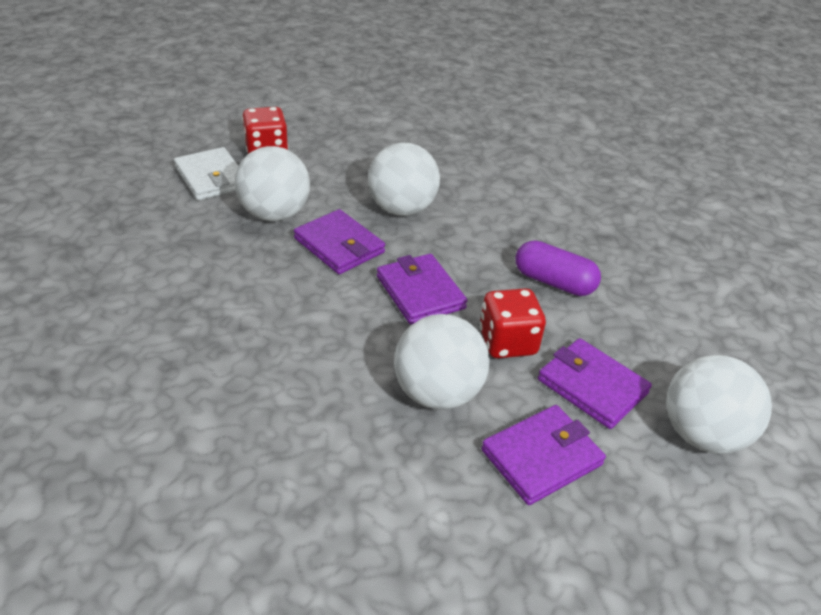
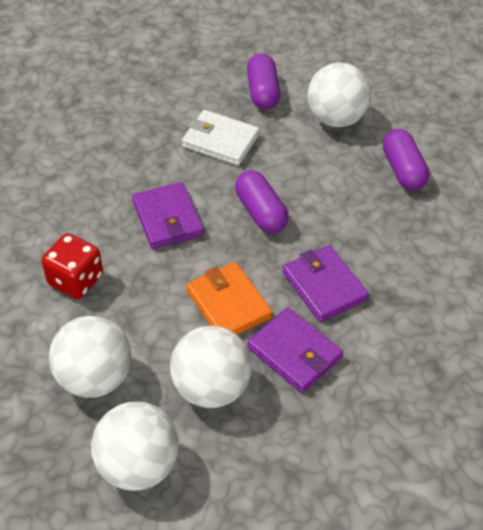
orange wallet: none = 0 -> [186,262,273,335] = 1
purple capsule: [515,240,601,296] = 1 -> [235,170,289,233] [247,54,280,109] [383,129,430,190] = 3
purple wallet: [294,209,385,274] [377,254,467,324] [481,405,606,505] [538,338,652,429] = 4 -> [132,182,204,249] [247,307,343,393] [282,245,369,322] = 3
red dice: [242,107,288,154] [479,288,546,358] = 2 -> [41,233,103,299] = 1

